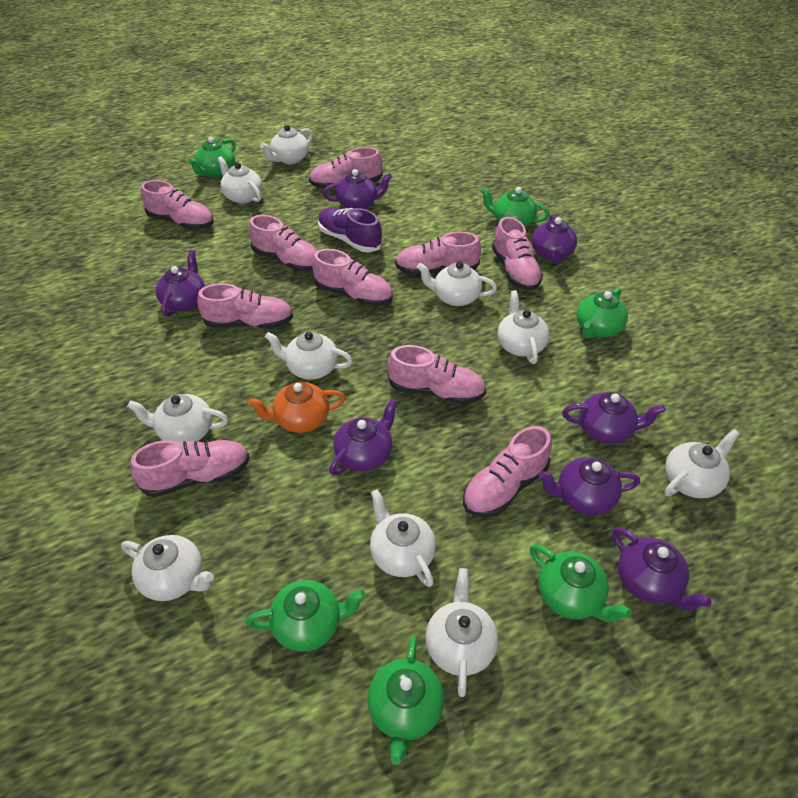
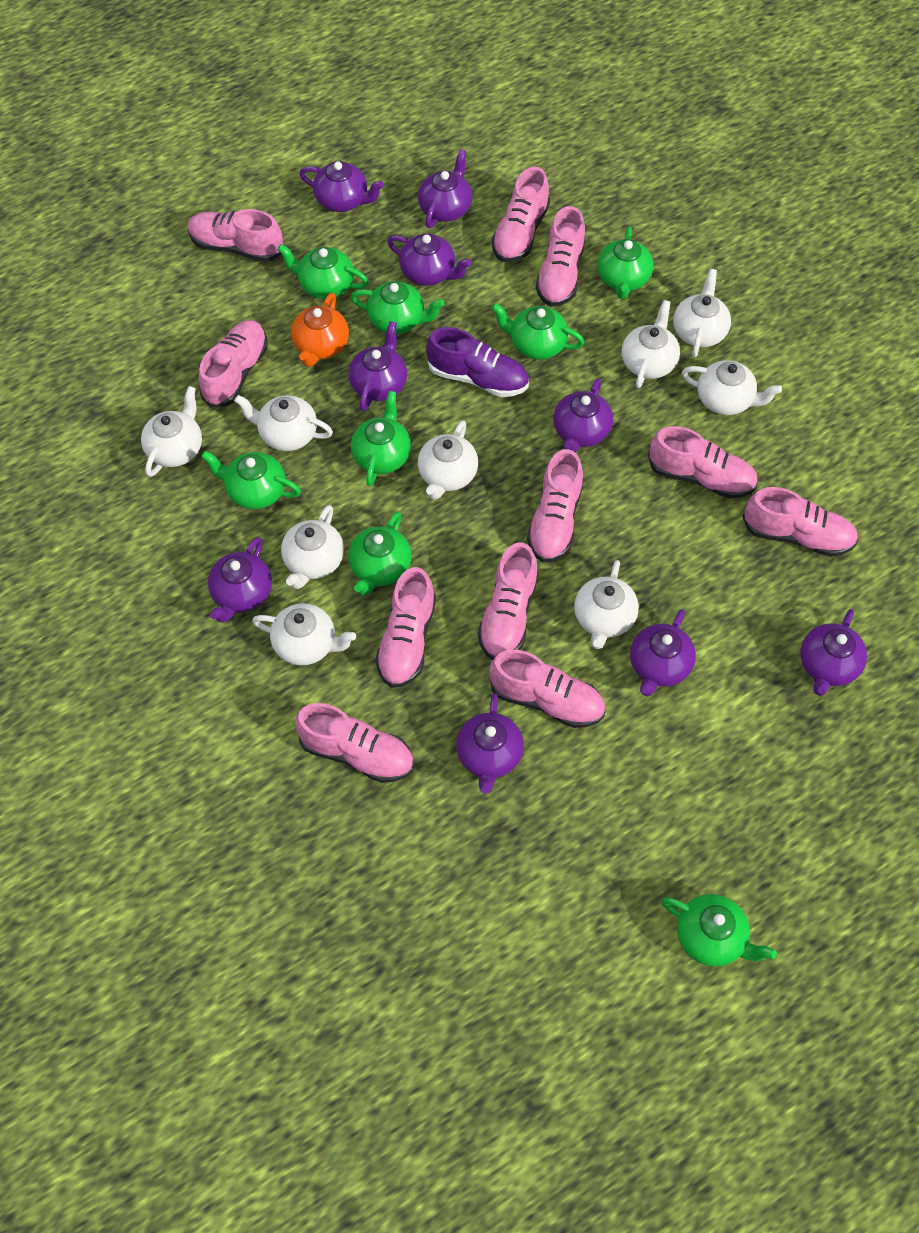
green teapot: [188,137,235,177] [246,580,366,652] [367,636,444,765] [480,187,550,226] [530,544,632,623] [576,288,628,339] = 6 -> [201,451,301,509] [277,244,369,299] [349,512,412,596] [351,281,444,334] [351,391,411,486] [491,303,585,360] [597,226,653,299] [661,894,777,967] = 8
pink shoe: [130,440,249,497] [141,180,214,230] [197,283,293,329] [249,215,318,271] [309,147,383,189] [312,249,393,306] [387,345,486,405] [395,232,481,275] [463,426,552,517] [492,217,543,291] = 10 -> [188,209,283,262] [199,320,268,408] [295,703,414,783] [375,567,436,688] [478,543,539,660] [489,650,605,728] [492,167,550,262] [527,449,583,563] [536,206,585,307] [648,426,758,498] [742,487,858,557] = 11
purple teapot: [155,250,205,317] [323,169,392,209] [329,399,398,475] [532,214,577,263] [539,457,640,515] [562,392,665,444] [612,527,712,611] = 7 -> [208,537,272,623] [299,161,384,212] [349,321,407,411] [387,234,471,286] [418,149,472,228] [456,693,524,794] [553,378,613,453] [630,609,696,696] [800,609,867,696] = 9
white teapot: [121,535,214,601] [127,394,228,442] [217,156,262,204] [260,125,313,164] [265,332,353,380] [370,489,436,587] [417,261,497,306] [425,568,498,697] [497,290,549,364] [665,429,740,498] = 10 -> [141,386,202,477] [234,395,333,451] [252,603,356,666] [281,505,344,589] [418,420,478,500] [574,560,639,649] [622,300,680,388] [673,269,731,357] [682,360,782,415] = 9

